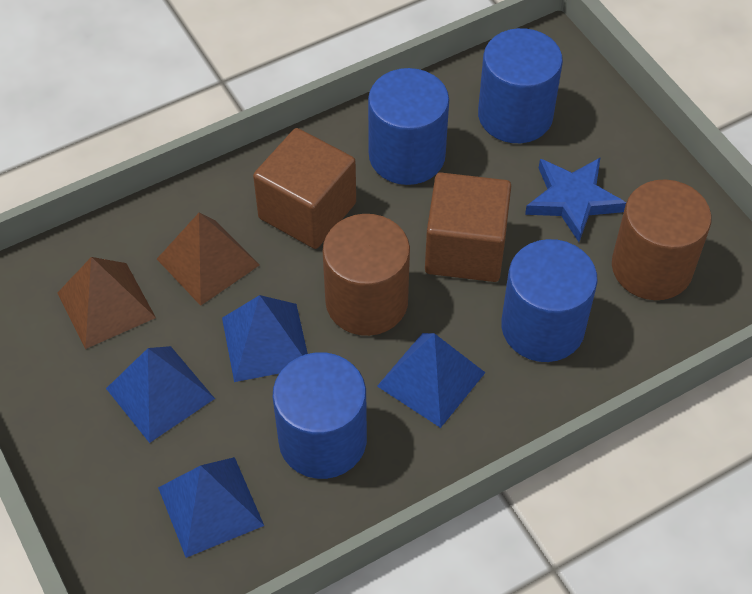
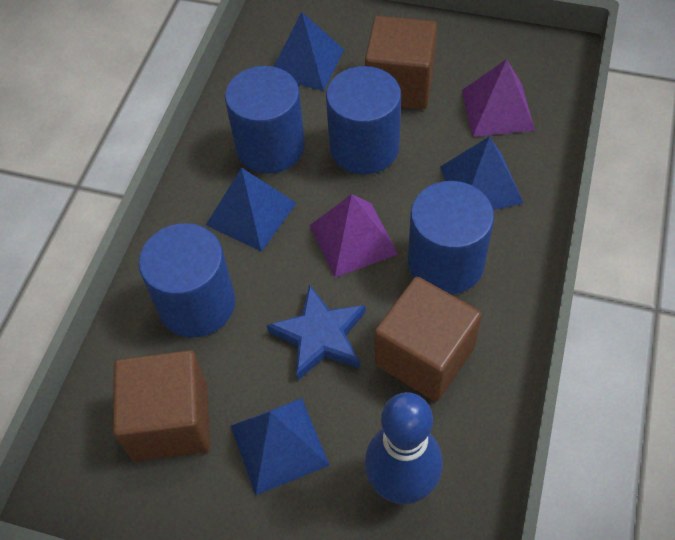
blue bowling pin: none = 0 -> [365,392,443,504] = 1
brown cube: [253,128,356,249] [425,172,511,282] = 2 -> [113,350,210,461] [365,16,437,109] [374,277,482,401] = 3
brown cylinder: [323,214,410,336] [612,179,712,300] = 2 -> none = 0
brown pyramid: [57,257,156,349] [157,213,260,306] = 2 -> none = 0
purple pyramid: none = 0 -> [310,194,398,278] [462,59,535,137] = 2

